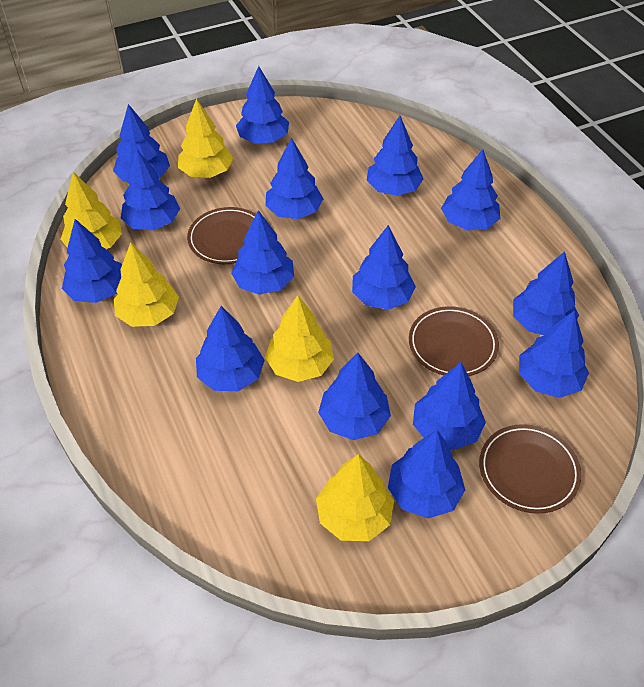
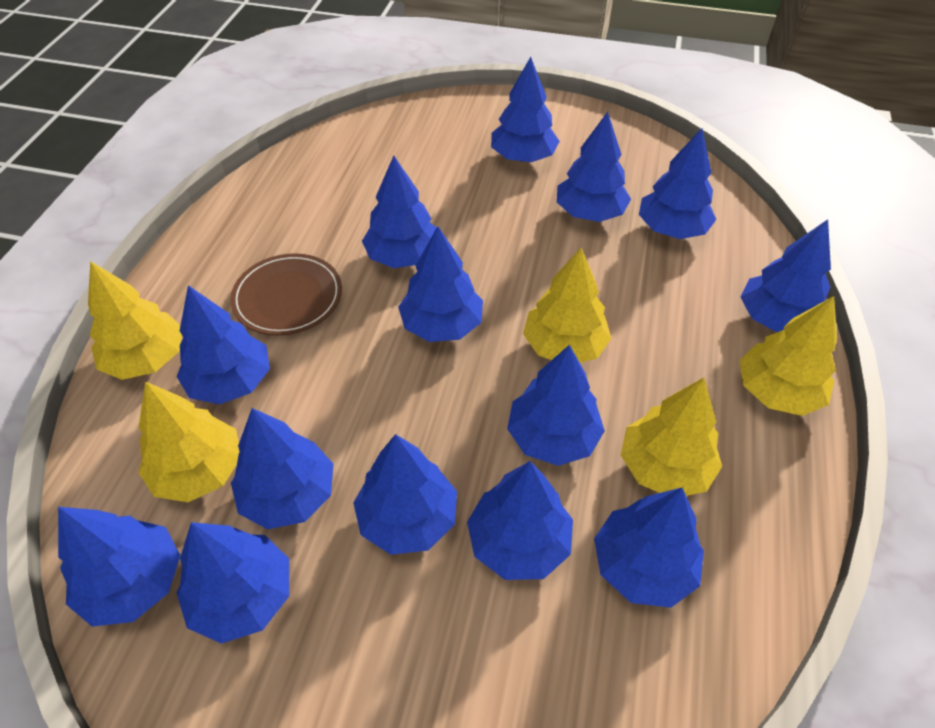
blue tree: [62,219,122,303] [113,104,170,182] [121,149,180,230] [196,306,265,391] [231,210,294,295] [236,66,289,144] [265,138,323,219] [318,352,391,440] [352,225,416,310] [367,116,423,196] [388,430,465,518] [413,362,486,450] [441,149,500,230] [513,251,579,335] [519,311,589,398] = 15 -> [58,507,181,627] [177,285,270,405] [177,522,289,644] [231,408,333,529] [353,434,457,555] [362,156,437,268] [398,226,483,342] [467,461,573,580] [491,57,560,162] [507,345,605,466] [557,112,631,222] [594,488,704,608] [639,128,716,239] [740,219,831,332] = 14
brown plate: [187,207,256,264] [409,306,499,376] [479,424,581,514] = 3 -> [231,253,342,335] = 1

